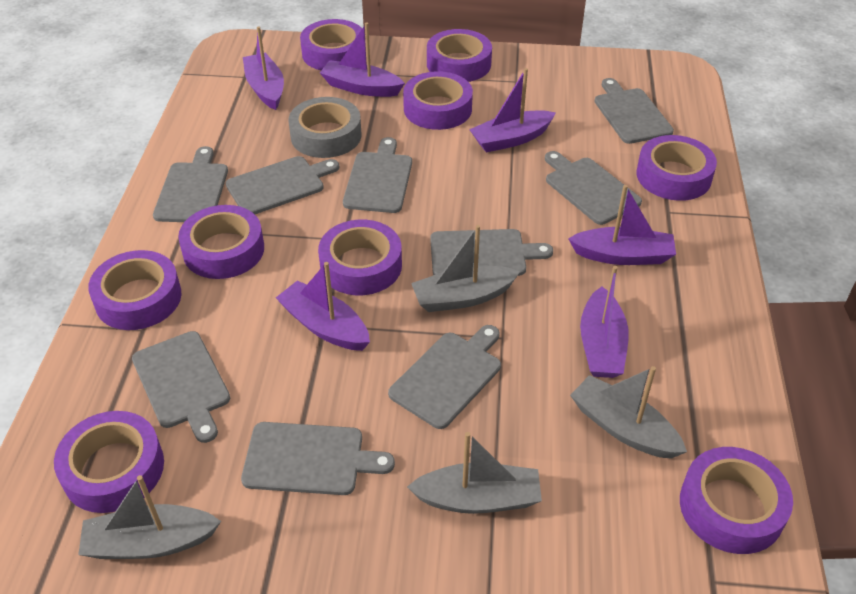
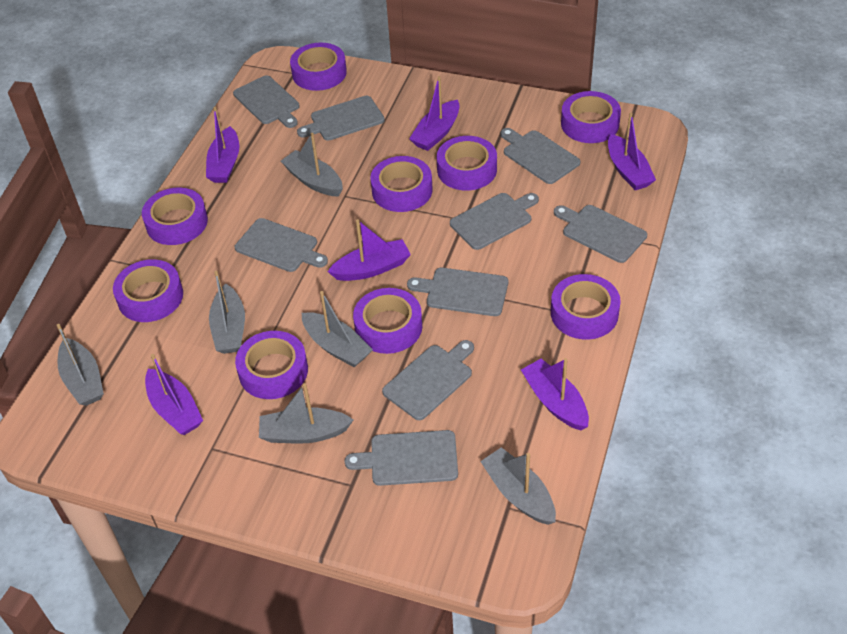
grey boat: [78,475,221,559] [407,432,542,514] [411,225,520,312] [570,366,687,459] = 4 -> [56,324,104,406] [209,271,245,354] [259,383,353,444] [281,133,343,197] [302,291,373,367] [480,447,556,525] = 6
grey tape: [289,97,362,158] = 1 -> none = 0

